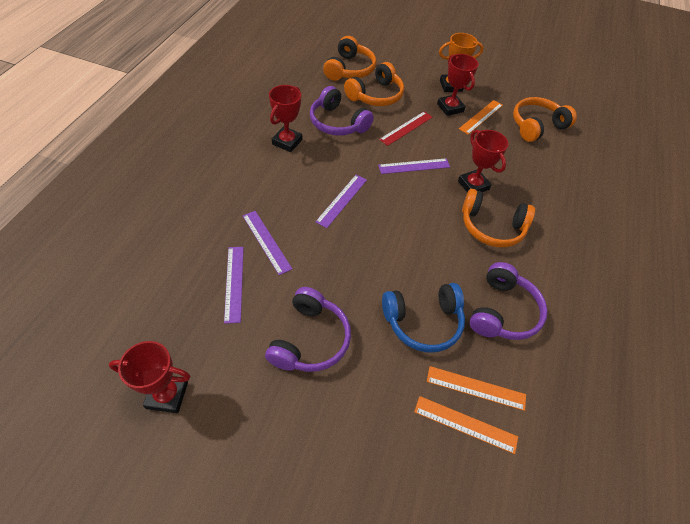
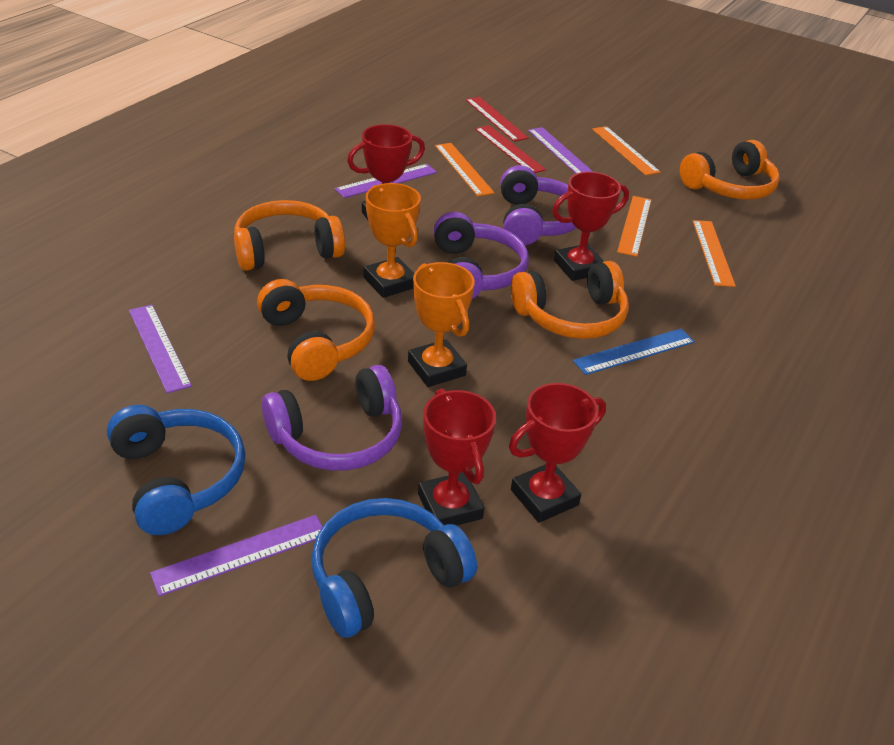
blue headphones: [382,283,465,353] = 1 -> [107,405,246,535] [311,498,477,638] = 2
blue ruler: none = 0 -> [573,329,695,375] = 1
orange ruler: [414,396,518,454] [427,366,526,411] [459,100,503,134] = 3 -> [435,143,495,196] [592,126,661,175] [617,196,651,257] [693,220,736,287] = 4
orange trophy: [439,33,484,92] = 1 -> [364,183,421,298] [408,262,475,387] = 2
red ruler: [379,111,433,146] = 1 -> [466,97,529,142] [475,125,546,173] = 2

